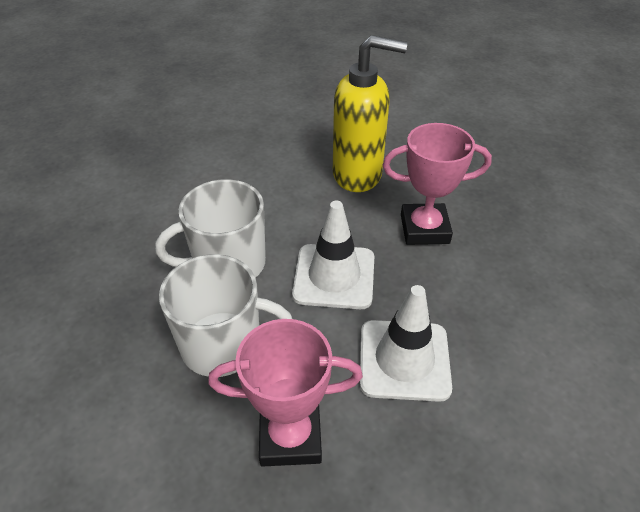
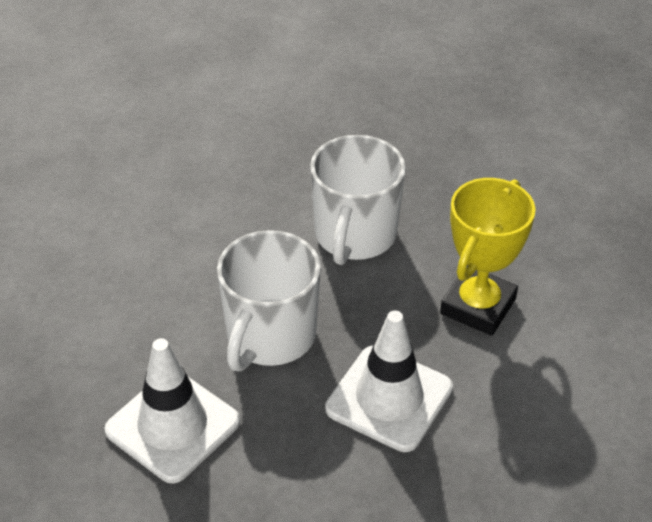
pink trophy: [208,319,363,467] [383,123,492,245] = 2 -> none = 0
yellow soap dispenser: [333,35,407,192] = 1 -> none = 0
yellow trophy: none = 0 -> [440,178,536,336] = 1

